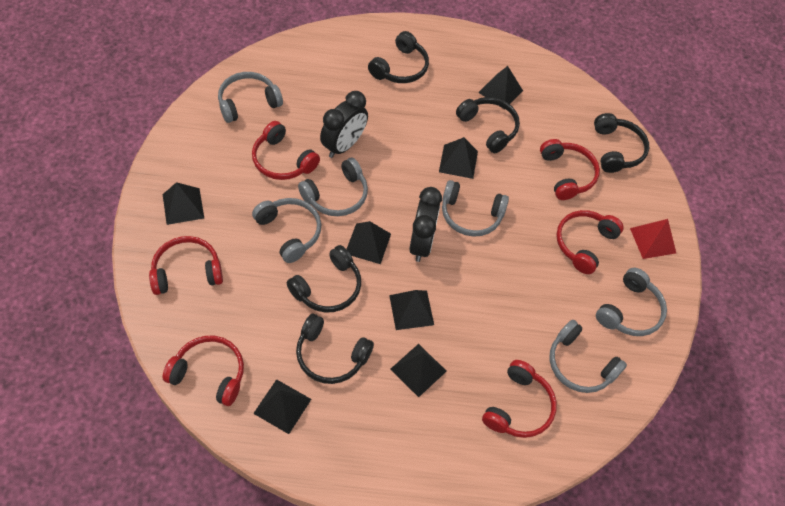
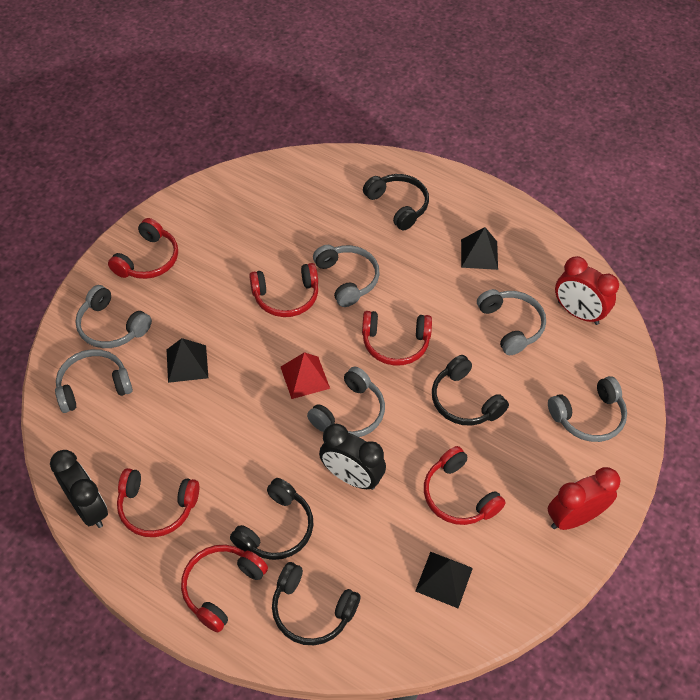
black headphones: [287,245,361,312] [296,314,374,384] [368,31,429,83] [456,97,520,153] [594,113,649,173] = 5 -> [230,478,314,560] [272,562,361,645] [363,174,429,230] [432,355,509,426] = 4
black pyramid: [163,182,204,225] [253,379,311,434] [347,221,391,264] [389,290,434,330] [390,344,447,397] [439,137,478,179] [478,66,523,109] = 7 -> [167,338,208,383] [415,551,473,608] [461,227,498,270] = 3
red clock: none = 0 -> [548,467,621,530] [555,256,619,325] = 2

